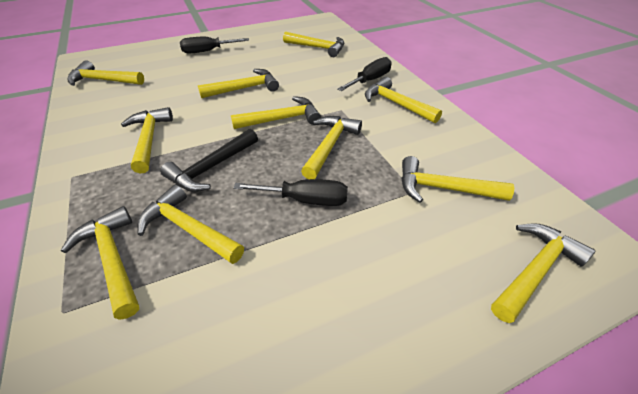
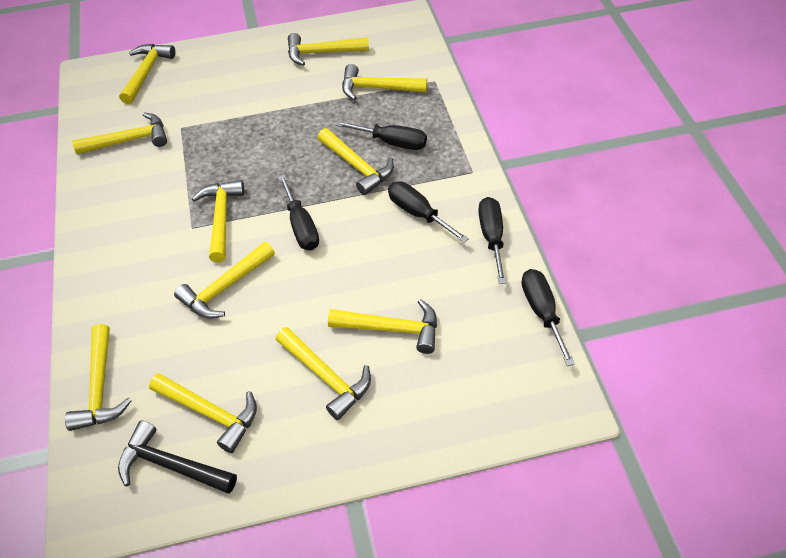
black screwdriver: [180,37,249,54] [233,179,348,206] [337,57,392,91] = 3 -> [278,175,319,250] [335,121,427,150] [388,181,469,243] [478,197,506,284] [521,269,575,366] = 5

